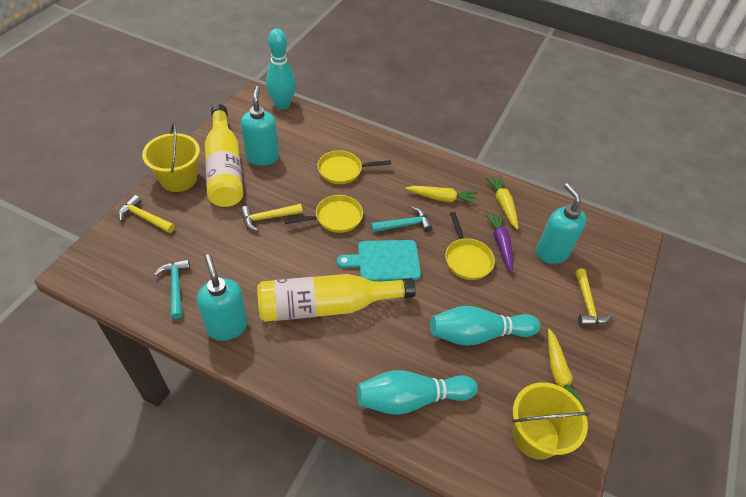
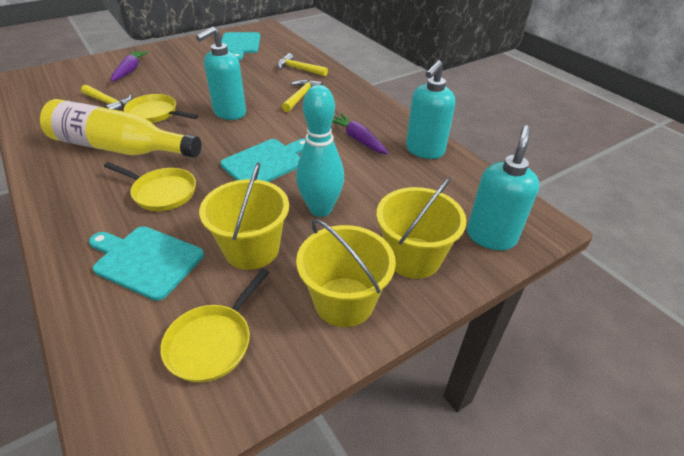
purple carrot: [485,212,513,273] = 1 -> [111,51,148,82] [332,113,389,155] = 2
turquoise bowling pin: [266,29,296,110] [357,370,478,415] [430,306,541,346] = 3 -> [296,85,344,217] = 1
turquoise cutting board: [337,240,421,281] = 1 -> [89,226,204,301] [220,139,306,182] [221,32,260,60] = 3
turquoise hammer: [154,259,190,319] [371,207,432,232] = 2 -> none = 0
yellow bottle: [205,104,243,207] [257,274,416,322] = 2 -> [40,99,201,158] = 1
yellow bucket: [142,123,200,192] [513,382,590,459] = 2 -> [199,163,289,270] [296,219,396,327] [376,177,467,279] = 3
yellow carrot: [405,186,477,205] [485,175,518,230] [548,329,585,410] = 3 -> none = 0

